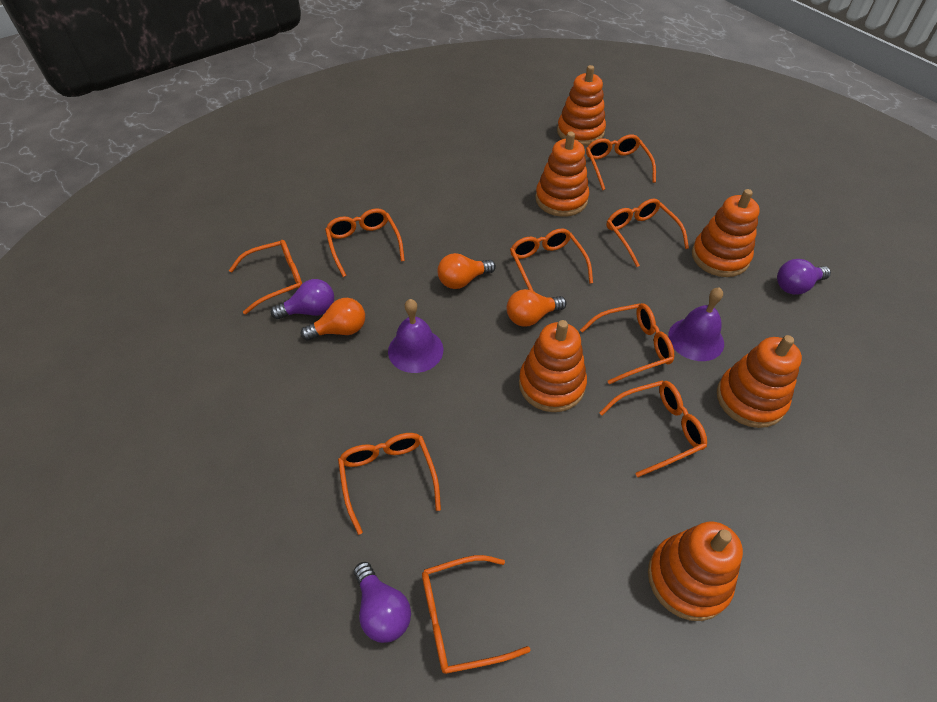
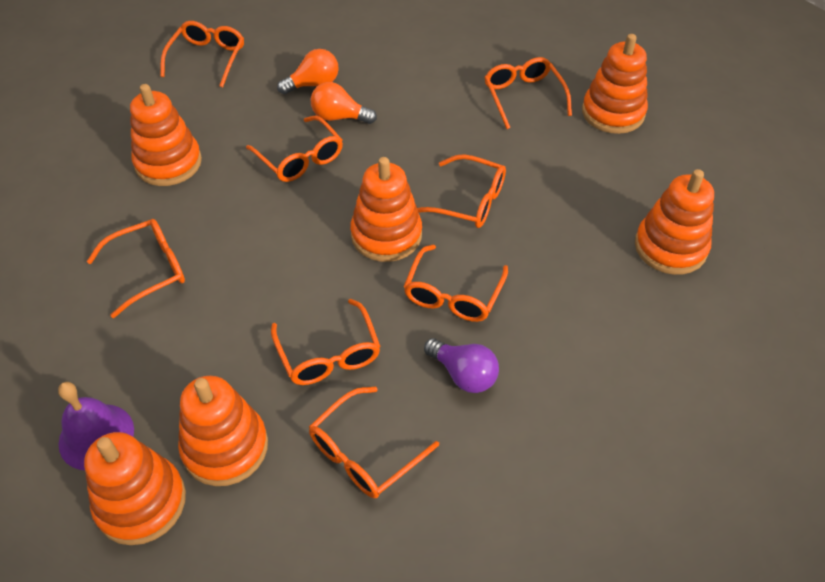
orange glasses: [229,240,302,314] [325,208,405,277] [338,433,441,535] [422,555,531,674] [510,228,593,291] [580,303,674,384] [586,134,656,190] [599,380,707,477] [607,198,689,267] = 9 -> [87,219,185,318] [160,21,244,88] [246,116,343,182] [271,299,381,385] [309,387,439,498] [404,245,508,322] [417,154,506,228] [484,57,572,129] = 8
orange light bulb: [301,298,365,341] [438,253,496,289] [507,289,567,327] = 3 -> [277,49,339,94] [311,82,377,124] = 2
purple bell: [388,299,443,373] [668,287,724,361] = 2 -> [58,382,134,470] = 1
purple light bulb: [271,279,334,319] [354,562,411,643] [777,259,831,295] = 3 -> [424,338,499,393] = 1

